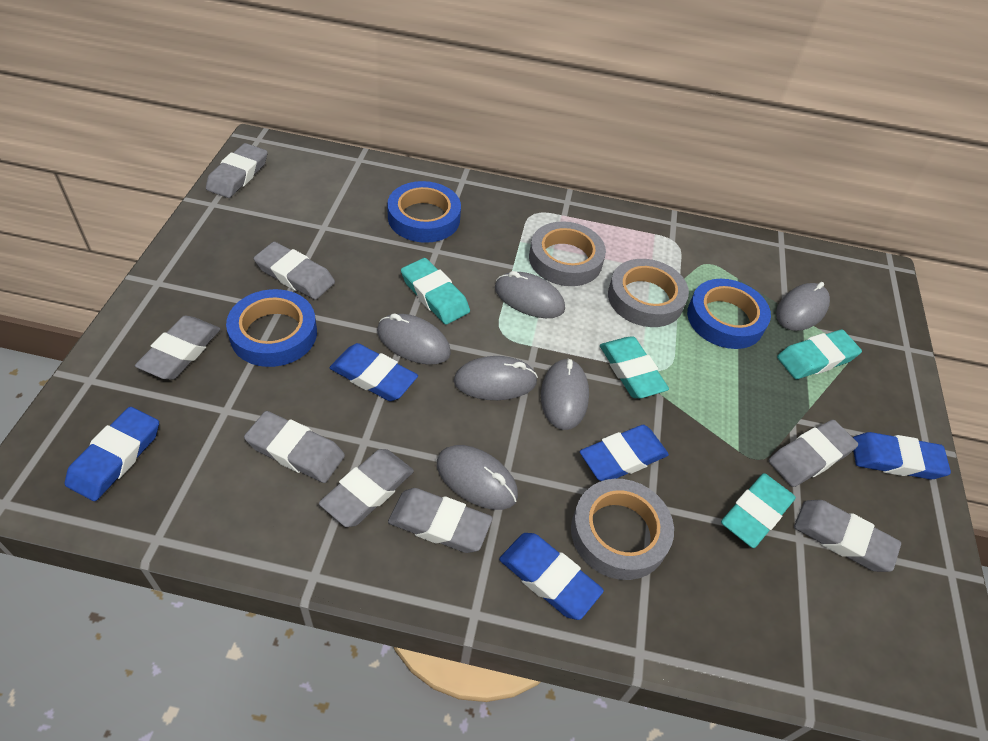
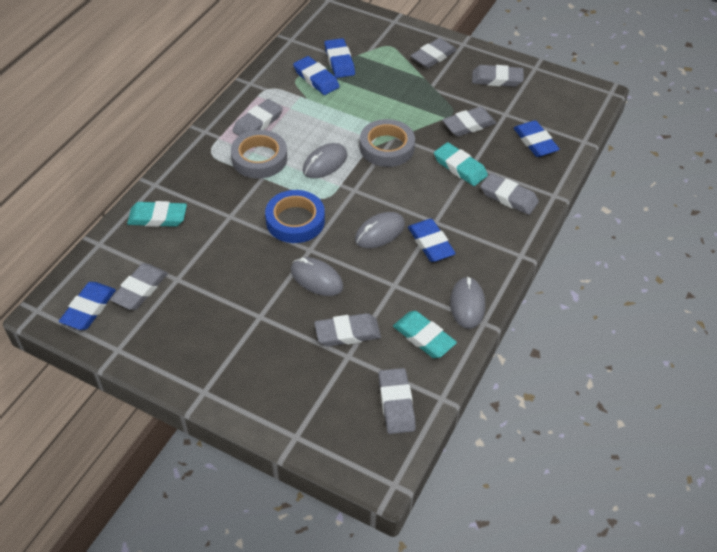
blue tape: [226,289,317,367] [387,181,461,243] [687,279,771,349] = 3 -> [265,190,325,243] = 1
grey mouse: [377,313,451,365] [437,445,518,510] [454,356,538,400] [495,271,565,318] [541,358,589,430] [776,282,830,331] = 6 -> [291,257,343,296] [303,143,347,178] [355,212,405,248] [450,277,485,329] = 4
grey tape: [529,221,606,286] [571,479,674,580] [608,259,689,327] = 3 -> [231,130,287,179] [360,119,415,167] = 2
turquoise eraser: [401,258,470,325] [600,336,669,398] [721,473,796,548] [777,330,862,379] = 4 -> [127,201,187,227] [393,311,457,358] [434,142,488,186] = 3

